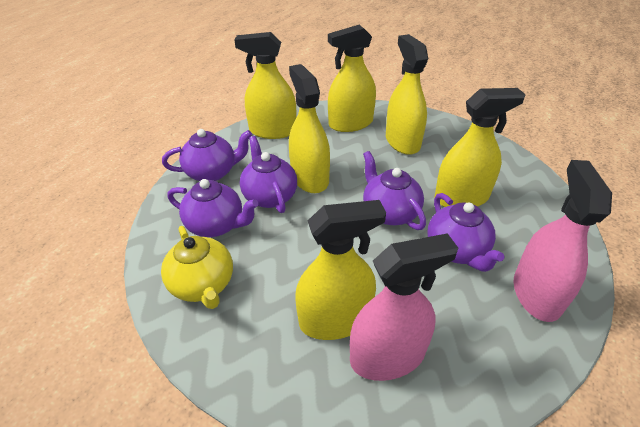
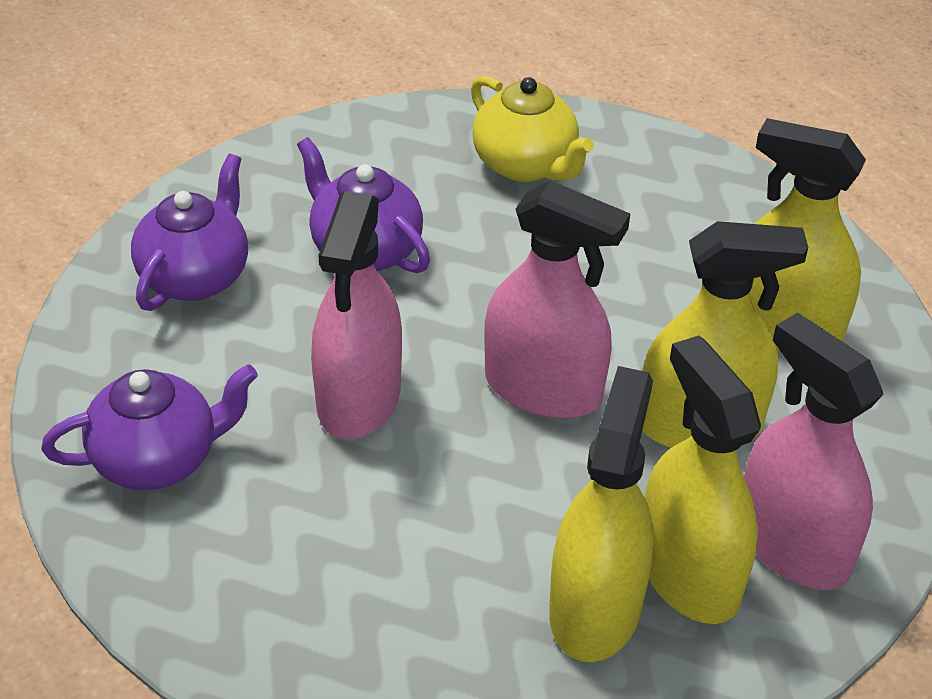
pink spray bottle: [350,233,458,381] [514,160,612,322] = 2 -> [311,191,402,440] [484,181,630,419] [744,313,884,590] = 3
purple teapot: [162,129,252,181] [168,179,258,237] [240,136,297,213] [363,151,426,230] [427,193,505,272] = 5 -> [41,364,258,490] [131,154,248,311] [297,137,430,273] = 3
yellow spray bottle: [234,32,297,139] [289,64,330,193] [295,200,386,340] [328,25,376,132] [386,34,428,155] [434,88,526,207] = 6 -> [549,366,654,662] [642,221,808,448] [645,336,761,624] [750,118,866,352] = 4

